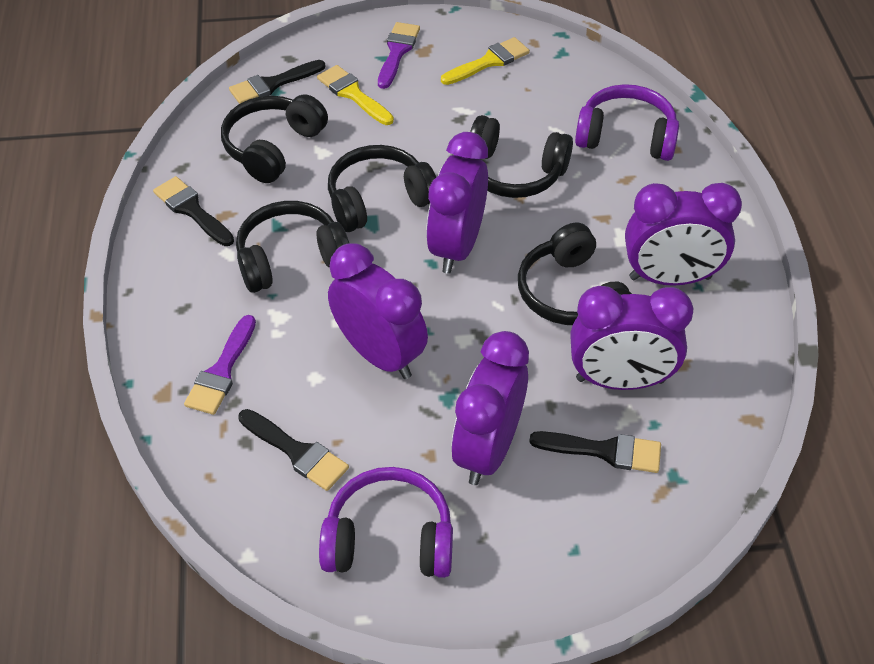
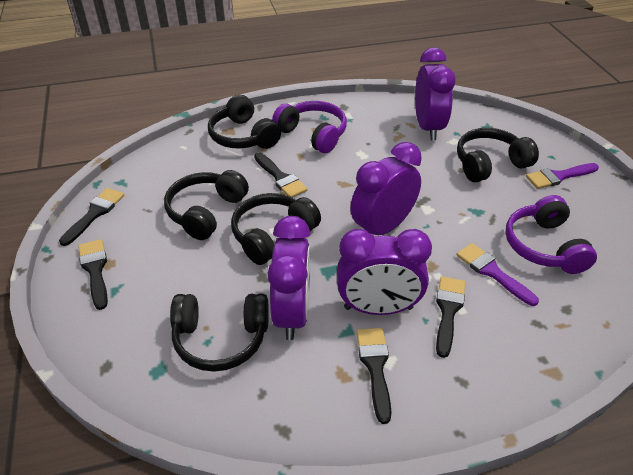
black brush: [153,176,234,246] [229,60,325,104] [238,409,349,491] [529,431,661,473] = 4 -> [59,188,125,246] [78,239,108,310] [254,153,308,198] [357,328,391,424] [436,276,466,358] = 5
purple clock: [328,243,428,379] [426,132,488,274] [451,331,529,485] [571,286,693,390] [625,183,742,286] = 5 -> [268,216,310,340] [337,229,432,315] [350,142,422,235] [415,47,456,140] = 4
yellow brush: [317,65,394,125] [441,37,530,85] = 2 -> none = 0

